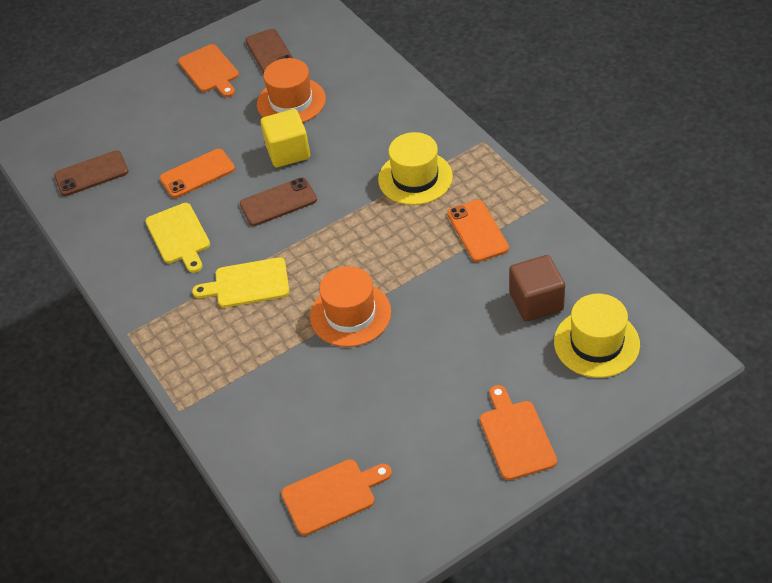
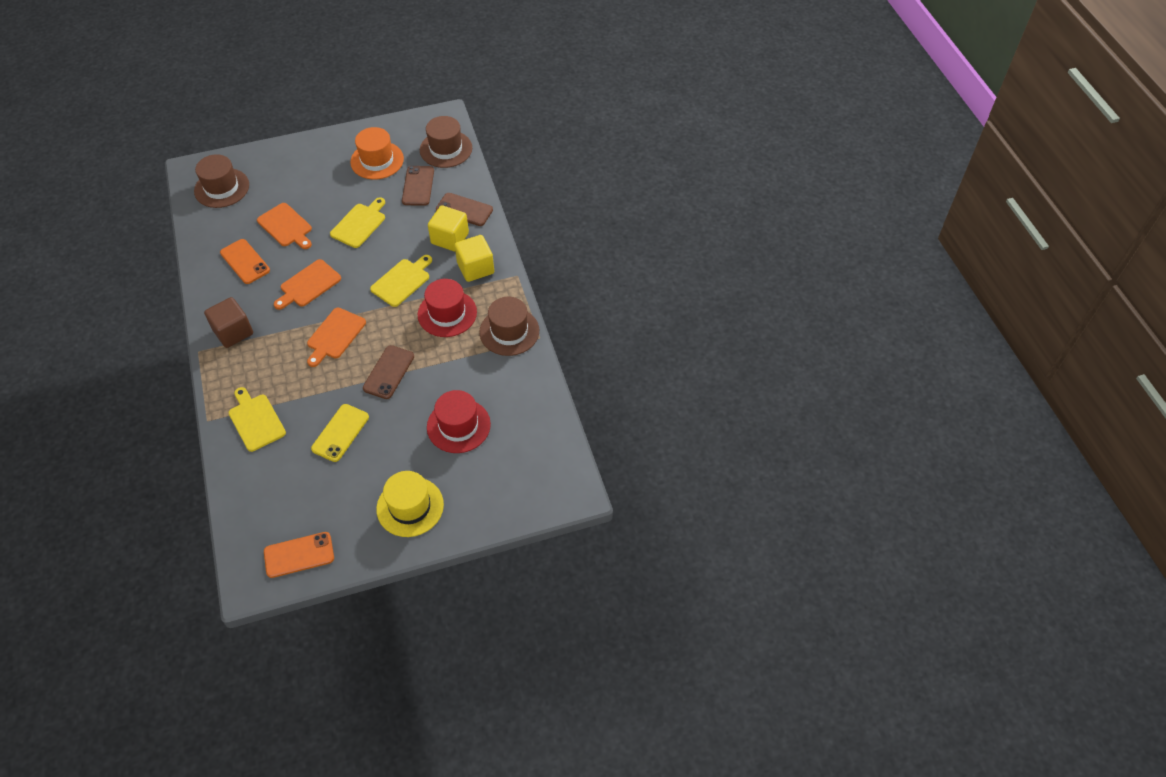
brown hat: none = 0 -> [194,154,249,208] [420,116,472,168] [479,297,539,356] = 3
orange hat: [257,58,326,123] [310,266,391,347] = 2 -> [350,127,404,180] = 1
red hat: none = 0 -> [418,279,477,337] [427,390,491,453] = 2
yellow cube: [261,109,310,168] = 1 -> [428,205,469,251] [454,235,494,282] = 2
yellow cutting board: [146,203,210,273] [192,257,289,308] = 2 -> [229,387,286,452] [330,197,385,248] [370,255,432,307] = 3
yellow hat: [378,132,453,205] [554,294,640,378] = 2 -> [376,471,444,537] = 1
yellow phone: none = 0 -> [311,404,369,462] = 1

